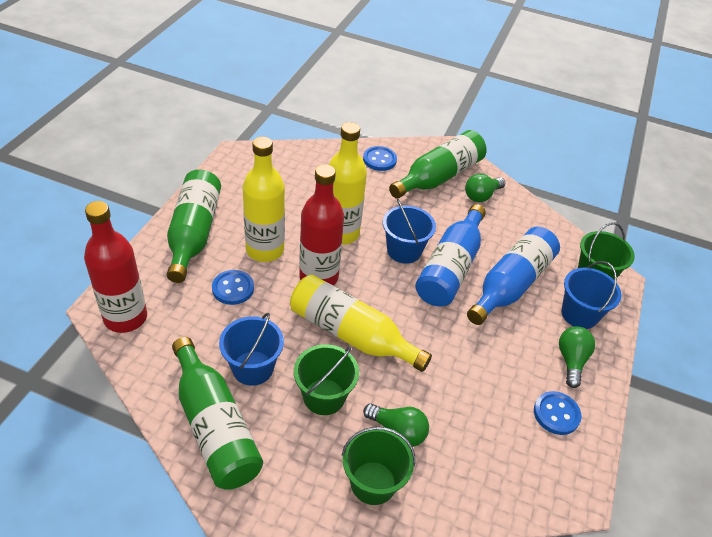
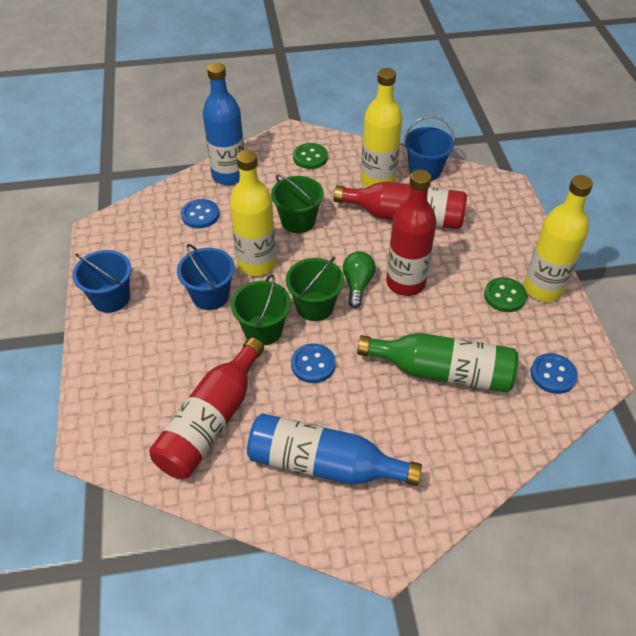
green bottle: [167,170,221,283] [172,337,263,490] [389,130,486,199] = 3 -> [357,333,518,393] = 1
green button: none = 0 -> [293,143,328,169] [484,277,527,312] = 2
green light bulb: [363,403,429,447] [465,174,505,202] [559,326,595,388] = 3 -> [343,251,376,308] = 1
red bottle: [84,201,147,333] [299,164,344,286] = 2 -> [149,337,264,479] [334,181,467,229] [386,169,437,296] = 3

